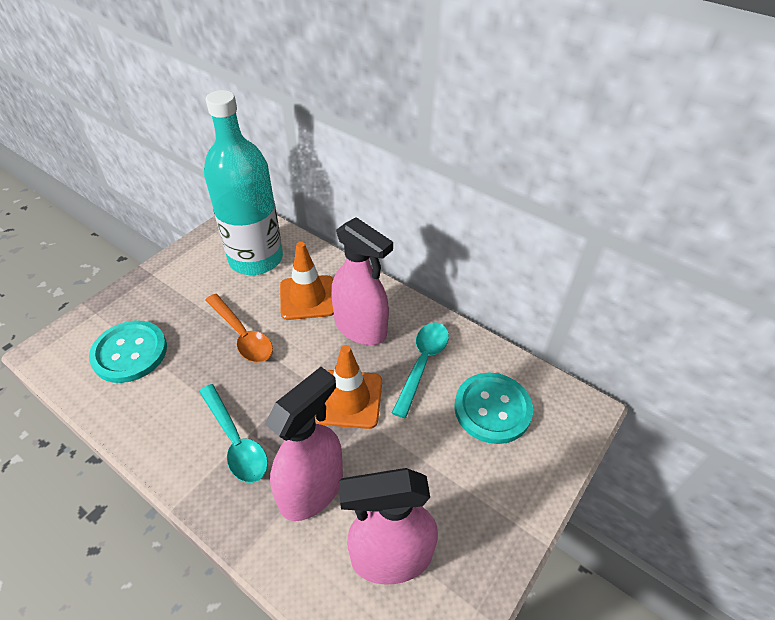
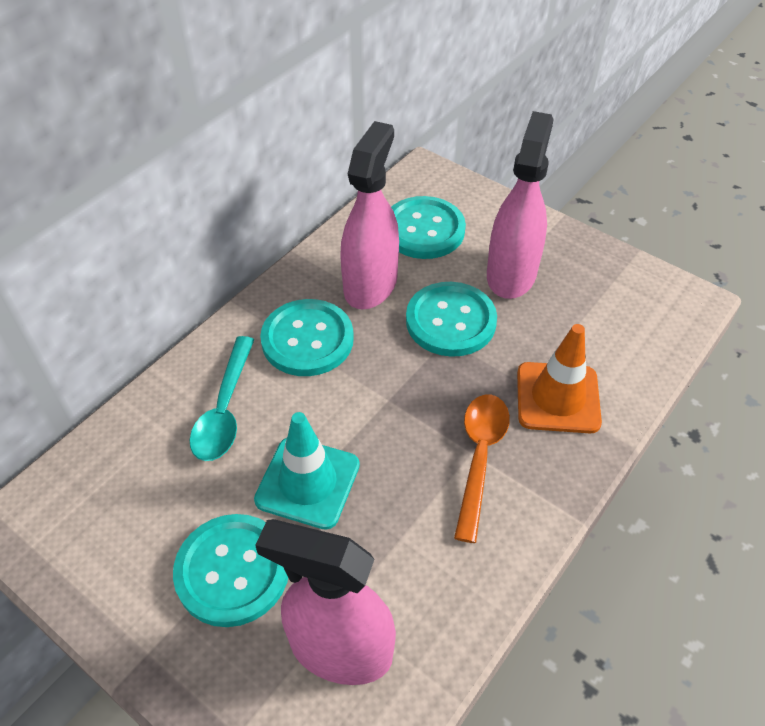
orange traffic cone: [280,242,334,320] [315,345,382,429] = 2 -> [517,324,602,433] = 1
turquoise bottle: [204,90,283,275] = 1 -> none = 0
turquoise button: [89,320,167,383] [454,373,533,444] = 2 -> [173,514,288,627] [260,299,354,376] [391,196,466,259] [406,282,497,357] = 4
turquoise spoon: [199,384,268,483] [392,322,449,418] = 2 -> [190,336,255,461] = 1
turquoise traffic cone: none = 0 -> [254,412,360,530] = 1

